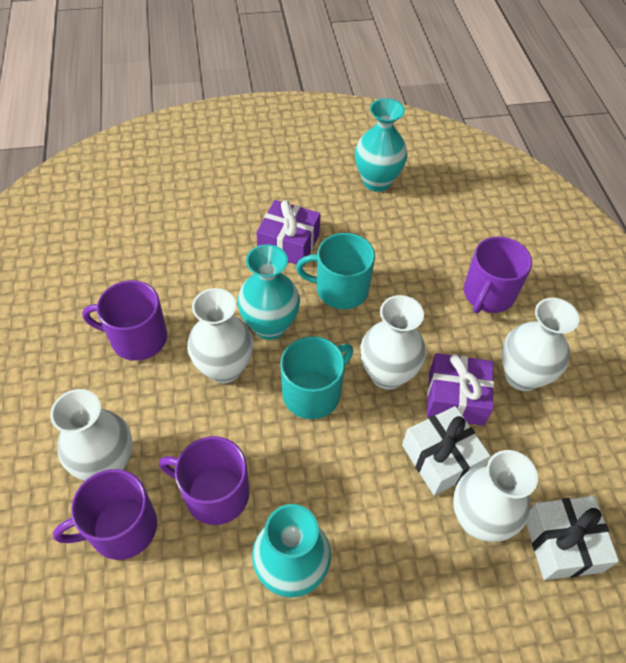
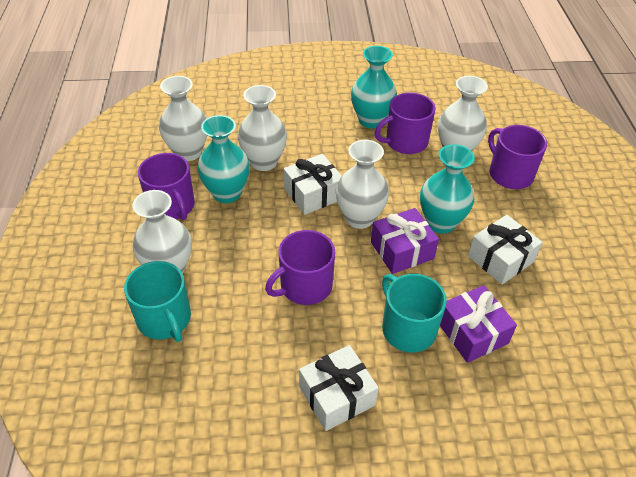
white gift: [402,406,491,496] [526,496,619,580] = 2 -> [284,154,342,215] [299,345,379,431] [468,215,543,285] = 3

